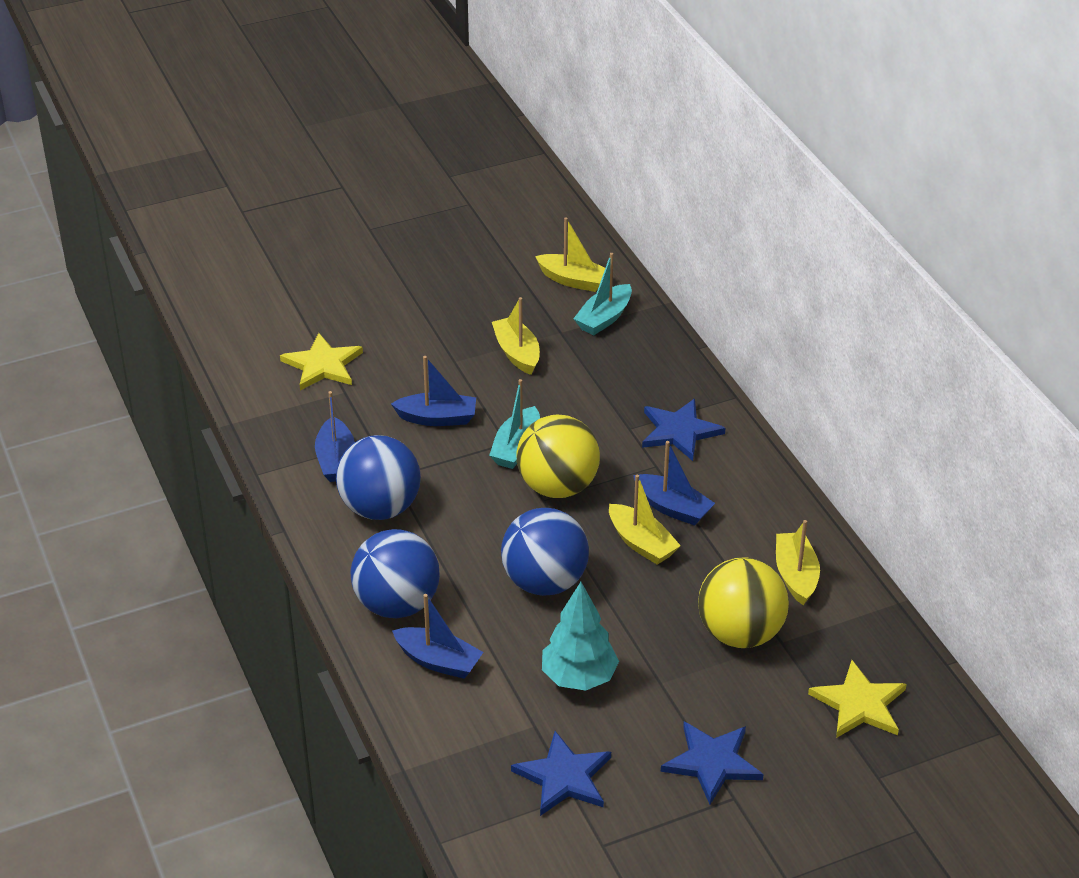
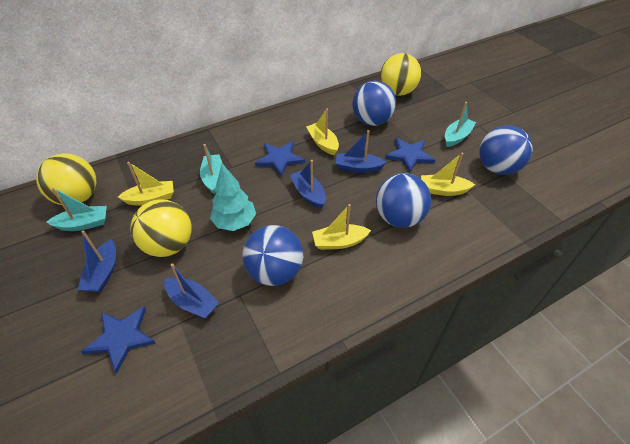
blue ball: [336,435,421,520] [351,529,440,618] [501,508,589,596] = 3 -> [243,225,303,286] [352,81,396,126] [376,173,431,228] [479,125,533,175] = 4
turquoise boat: [489,379,540,469] [573,253,632,335] = 2 -> [47,187,107,231] [200,144,222,194] [445,102,476,147] = 3
yellow ball: [516,415,600,498] [698,557,789,648] = 2 -> [36,153,96,205] [130,199,192,257] [380,53,421,96] = 3
yellow star: [280,333,363,391] [808,660,907,738] = 2 -> none = 0

